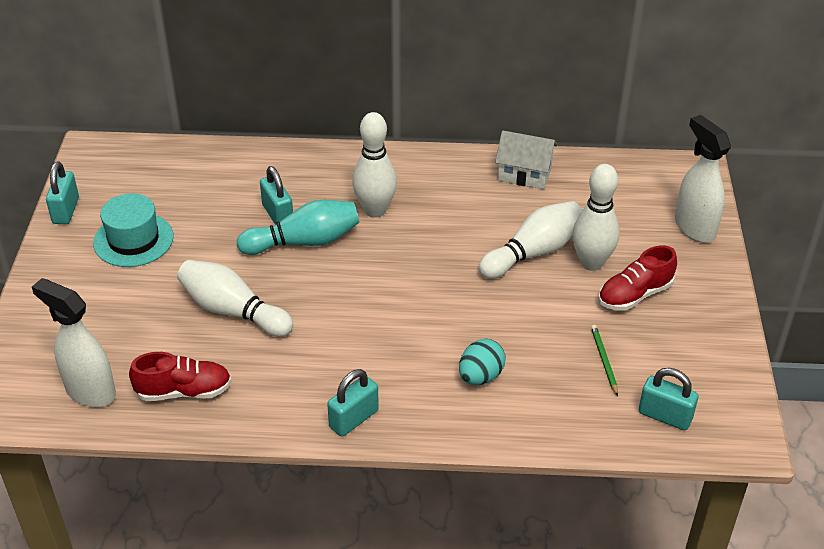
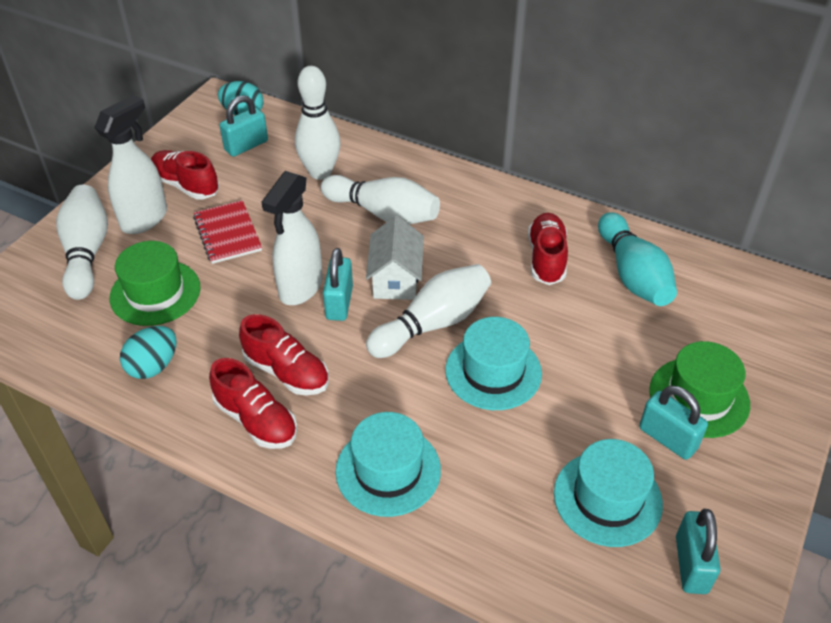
green hat: none = 0 -> [110,241,201,326] [649,341,750,438] = 2
green pencil: [591,325,618,396] = 1 -> none = 0
red notebook: none = 0 -> [193,200,262,264] = 1
red shoe: [129,352,231,401] [598,246,677,311] = 2 -> [151,150,219,200] [209,358,297,449] [239,314,329,395] [528,213,568,285] = 4
turquoise egg: [459,339,506,385] = 1 -> [120,326,177,379] [218,81,263,115] = 2
turquoise hat: [93,193,174,267] = 1 -> [335,412,441,517] [445,317,542,410] [554,439,663,547] = 3

